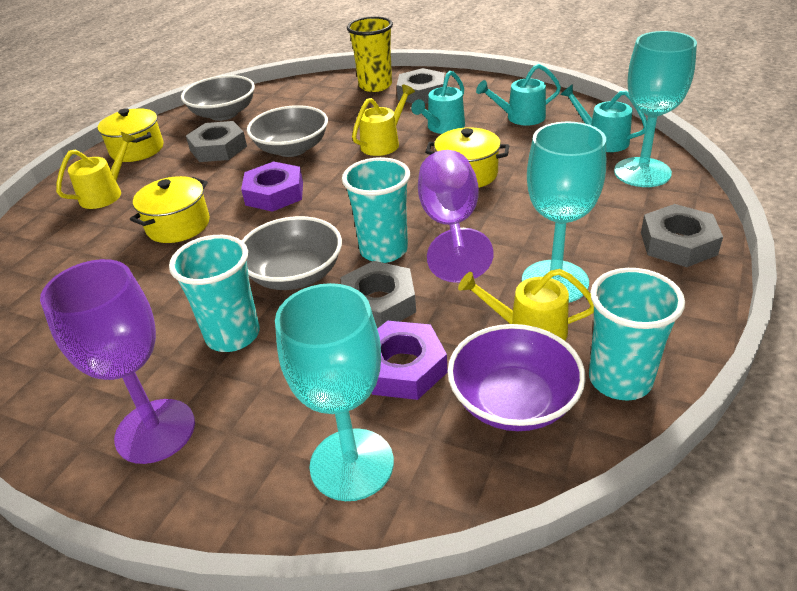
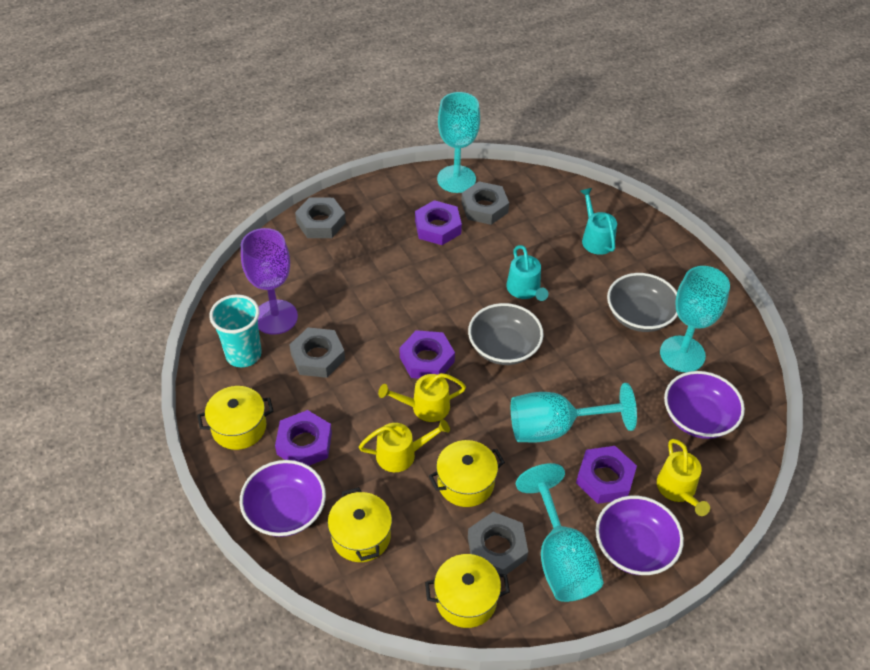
grey bowl: [181,75,255,121] [242,216,342,290] [247,105,328,157] = 3 -> [468,303,543,365] [607,273,678,332] = 2
purple bowl: [448,324,586,431] = 1 -> [240,460,326,537] [596,496,684,575] [664,371,745,439] = 3
purple goblet: [40,259,195,464] [418,150,494,283] = 2 -> [241,228,298,335] = 1
purple nut: [241,161,303,212] [372,321,448,400] = 2 -> [275,410,332,466] [400,330,455,379] [415,200,462,245] [576,446,637,504] = 4
turquoise cup: [169,235,260,352] [342,157,410,263] [589,268,685,401] = 3 -> [209,294,262,367] = 1
turquoise goblet: [275,283,394,501] [522,121,606,303] [614,31,697,187] = 3 -> [437,92,480,193] [511,383,637,442] [516,463,603,602] [660,266,730,372] = 4
turquoise watering can: [411,70,465,134] [476,64,561,126] [560,84,647,152] = 3 -> [506,245,548,301] [580,188,617,255] = 2
yellow cup: [347,16,393,92] = 1 -> none = 0
yellow pot: [98,108,164,162] [130,176,210,243] [425,127,509,188] = 3 -> [197,386,273,450] [328,487,392,562] [425,554,510,628] [429,440,505,507] = 4

